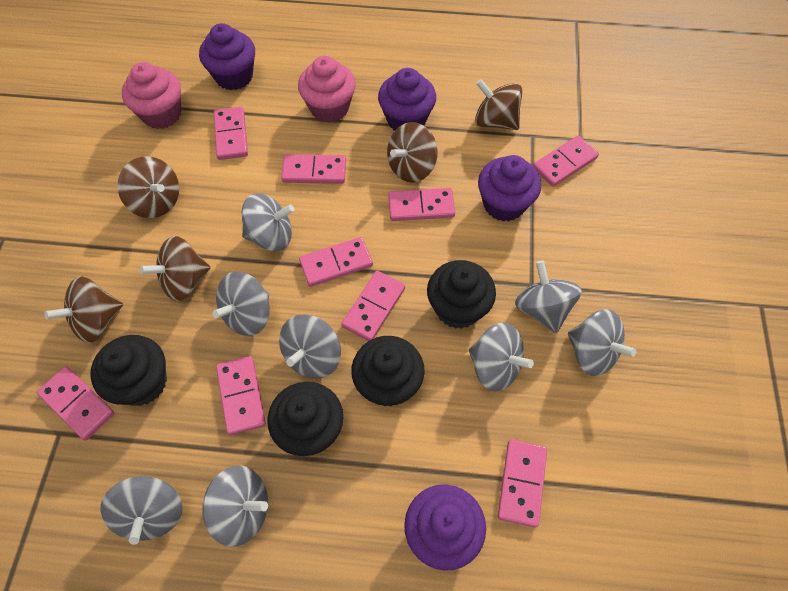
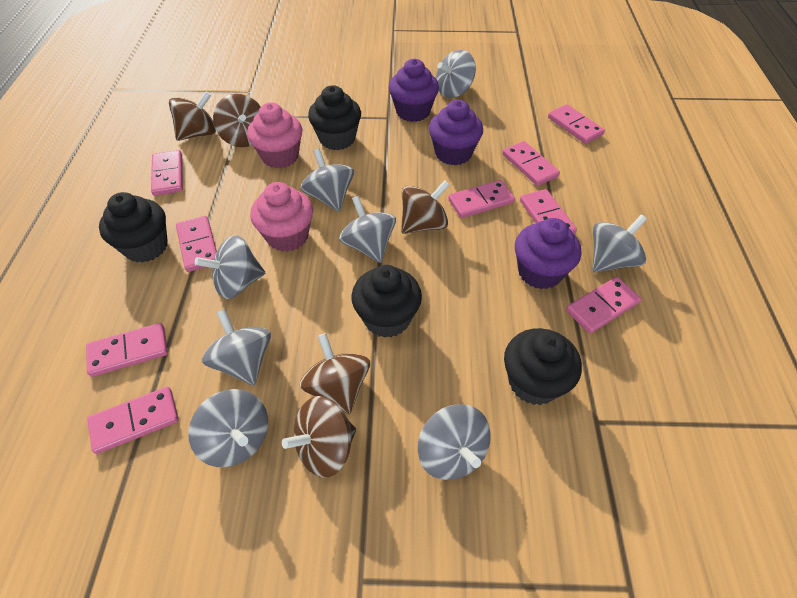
purple cupcake: [199,23,255,90] [378,68,436,131] [404,484,486,571] [478,155,541,221] = 4 -> [389,59,439,122] [429,100,483,165] [515,218,581,289] = 3

